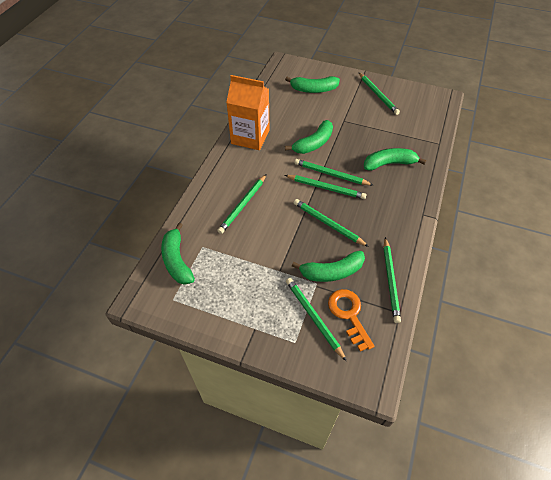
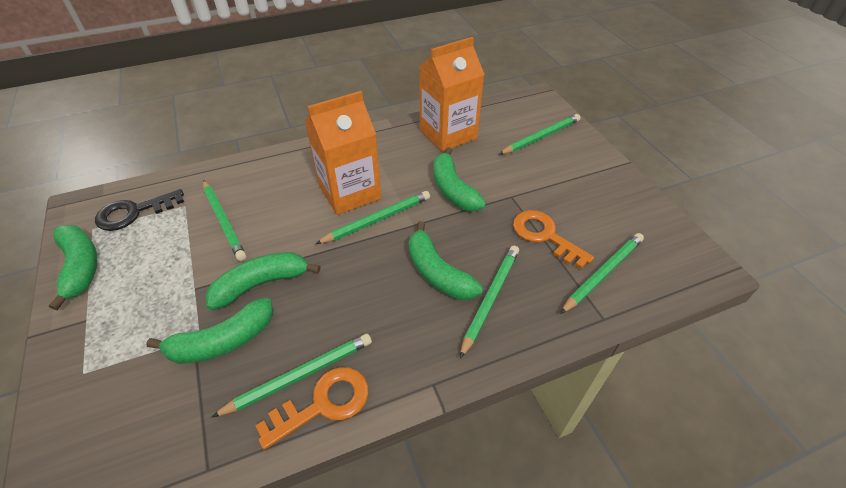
black key: none = 0 -> [95,189,184,231] = 1
green pencil: [217,174,266,234] [285,175,366,199] [286,278,346,361] [294,159,373,185] [294,199,369,247] [359,73,400,115] [383,237,401,323] = 7 -> [203,180,246,261] [212,334,372,417] [315,191,430,244] [460,246,519,358] [499,114,580,155] [560,233,644,314] = 6
orange carton: [226,75,269,150] = 1 -> [305,91,381,215] [419,37,485,152] = 2
orange key: [328,289,374,351] = 1 -> [255,367,368,450] [513,210,594,269] = 2

